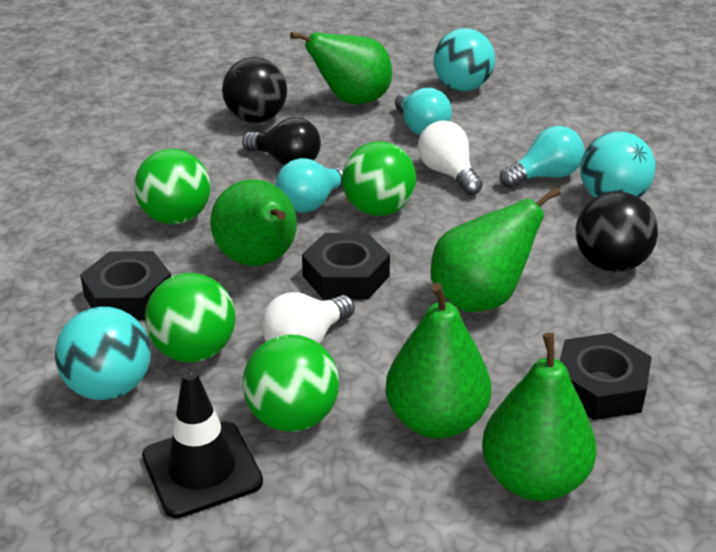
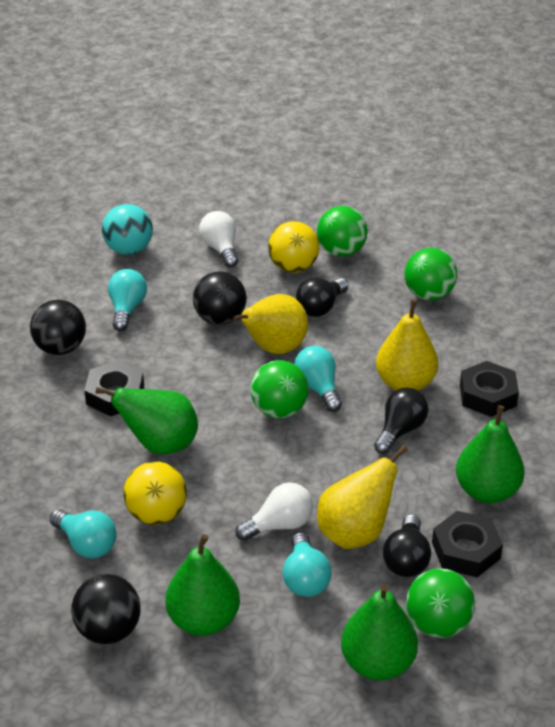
black ball: [222,57,287,123] [576,192,658,272] = 2 -> [30,300,86,355] [71,574,141,644] [193,271,247,325] = 3
black light bulb: [242,117,321,165] = 1 -> [296,278,348,317] [374,388,428,454] [383,514,431,577] = 3
black traffic cone: [142,370,263,518] = 1 -> none = 0
green pear: [210,179,297,266] [290,32,392,105] [385,283,491,439] [430,187,561,312] [482,333,596,501] = 5 -> [96,387,198,455] [165,534,240,636] [341,584,418,681] [456,405,525,503] = 4
turquoise ball: [55,307,151,400] [434,28,495,91] [580,131,656,198] = 3 -> [102,204,153,255] = 1
turquoise light bulb: [276,158,344,213] [395,88,452,135] [499,126,584,188] = 3 -> [50,510,117,558] [108,269,147,331] [283,532,332,597] [294,346,342,412] = 4
yellow ball: none = 0 -> [123,461,187,525] [268,221,319,273] = 2
yellow pear: none = 0 -> [233,294,308,354] [317,445,408,549] [376,300,438,391] = 3

